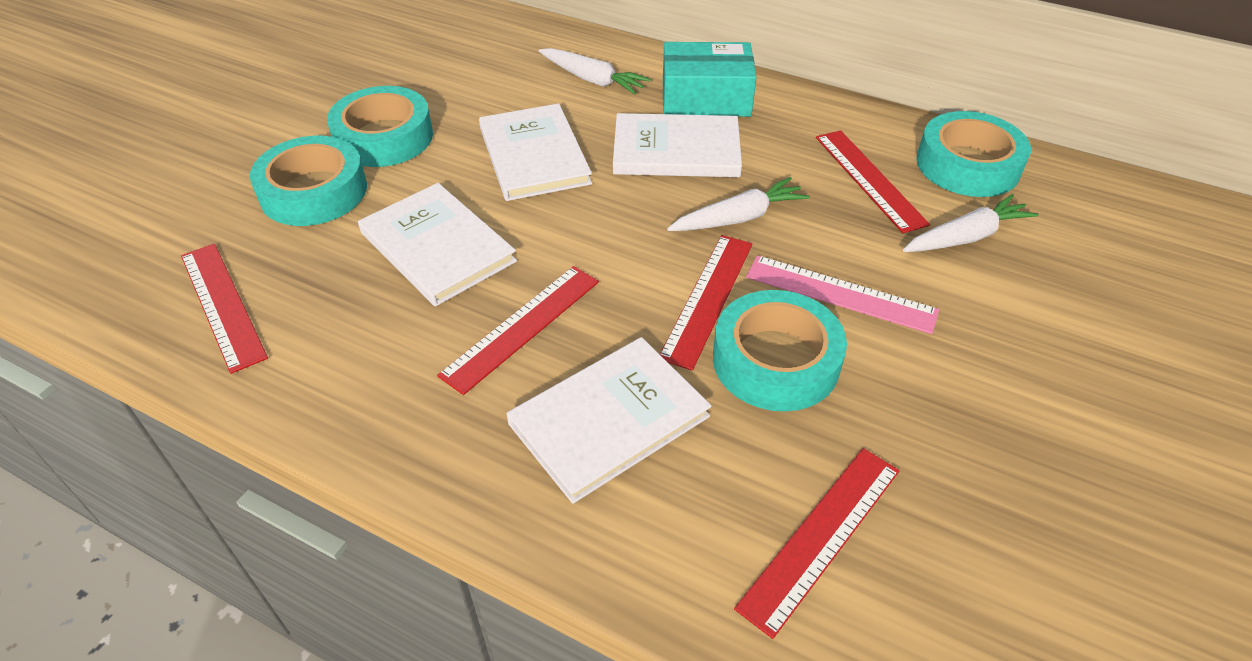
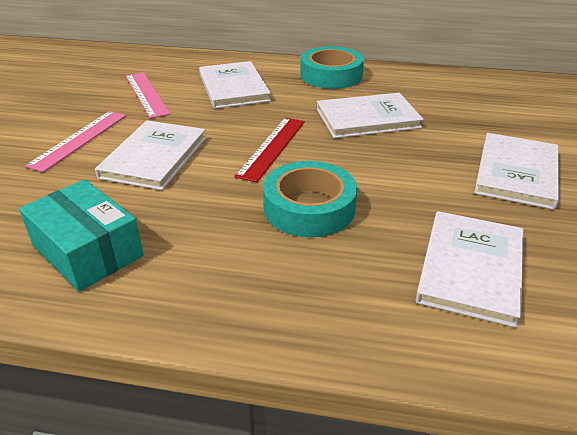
pink ruler: [746,255,939,334] = 1 -> [25,111,127,172] [126,72,170,119] = 2
red ruler: [181,244,268,374] [437,266,599,395] [660,235,753,371] [734,448,900,639] [816,130,930,233] = 5 -> [234,118,305,182] = 1
turquoise tape: [250,136,367,226] [327,86,433,167] [713,290,847,412] [916,111,1031,197] = 4 -> [263,161,357,237] [300,46,364,89] = 2
white book: [358,183,517,307] [479,103,592,201] [506,337,711,504] [613,113,742,177] = 4 -> [95,120,206,190] [199,61,271,109] [317,93,424,138] [416,211,523,328] [474,133,559,210] = 5
white carrot: [539,48,651,95] [667,177,810,231] [903,194,1039,252] = 3 -> none = 0

